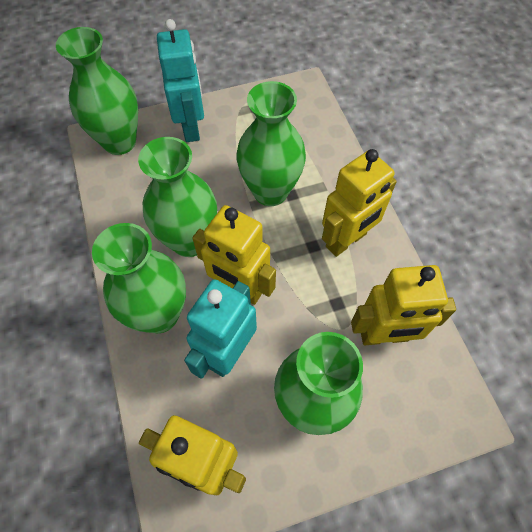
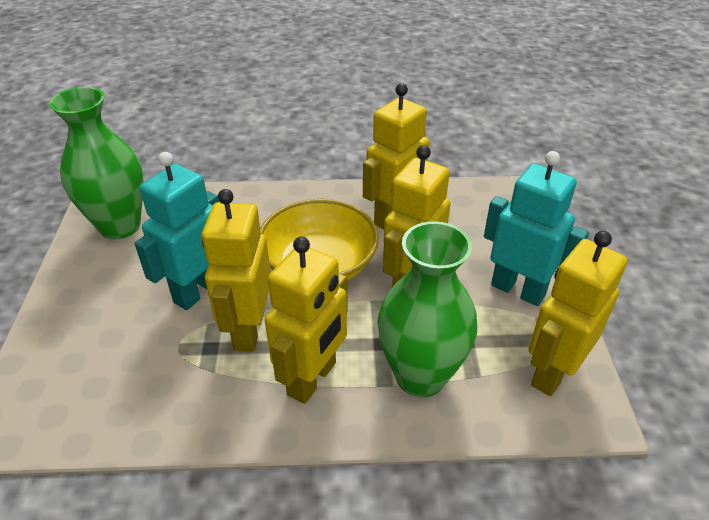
green vase: [56,27,138,155] [92,223,186,333] [138,137,217,257] [237,81,306,206] [274,332,363,435] = 5 -> [49,87,144,239] [377,221,477,397] = 2
yellow bowl: none = 0 -> [260,199,379,281] = 1
yellow robot: [139,415,246,495] [192,205,276,305] [322,149,397,257] [351,265,456,345] = 4 -> [202,189,271,352] [265,237,348,404] [363,83,430,229] [383,145,451,287] [528,231,627,396] = 5

